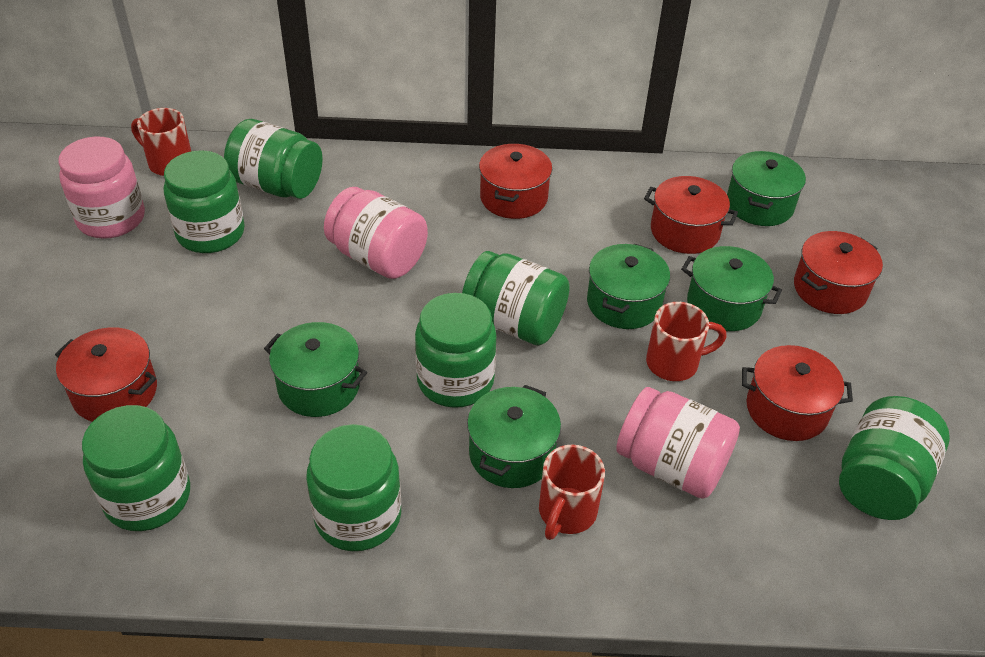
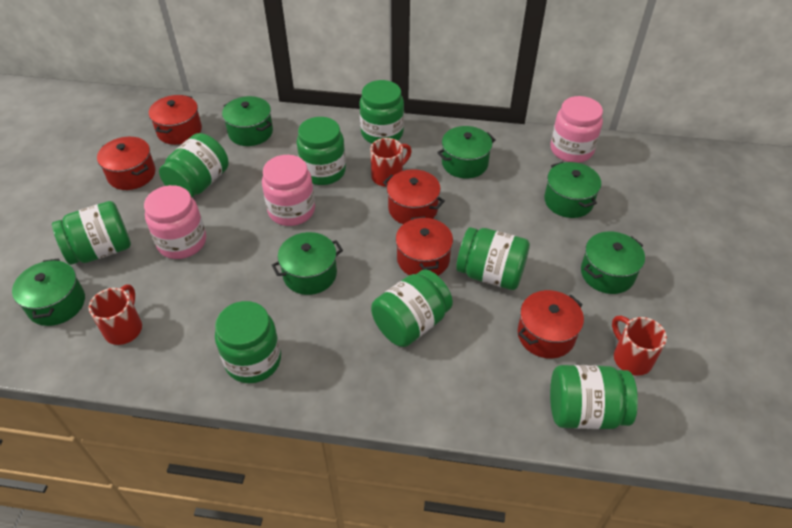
green jar: [82,405,190,531] [164,150,245,253] [224,119,323,199] [306,424,401,551] [415,293,496,408] [462,251,570,345] [839,396,950,520] = 7 -> [52,201,131,265] [159,133,229,197] [215,301,281,383] [297,117,346,185] [360,80,404,143] [371,270,453,347] [456,227,530,290] [550,365,638,429] = 8
green pot: [264,322,367,417] [467,385,561,488] [587,244,670,329] [681,246,782,331] [727,151,806,226] = 5 -> [12,258,85,326] [222,96,273,146] [272,232,343,295] [437,126,496,179] [544,162,601,218] [581,231,645,294] = 6

